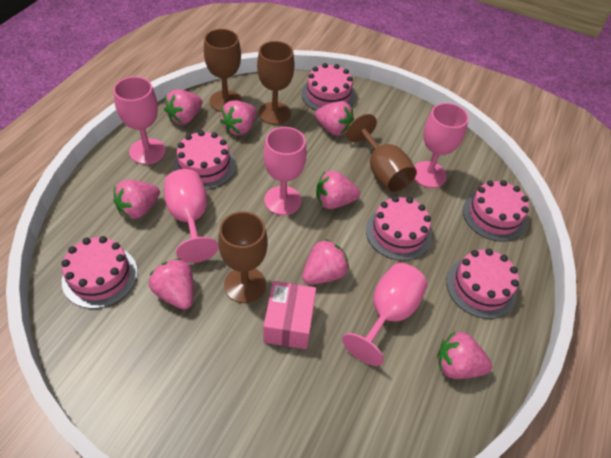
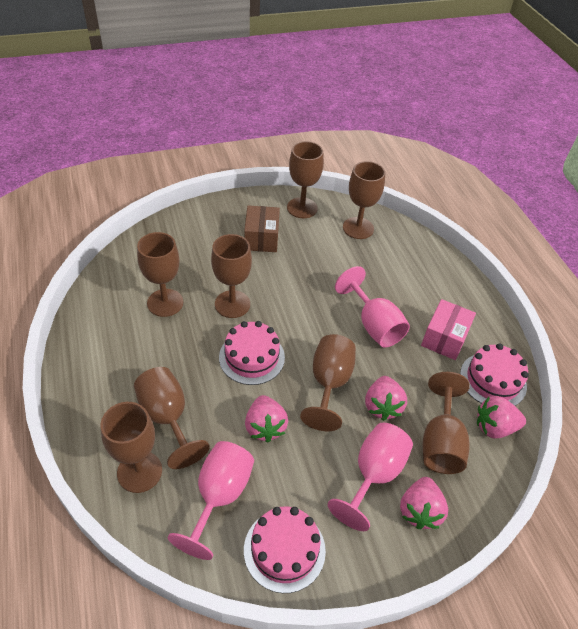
brown box: none = 0 -> [244,205,280,252] = 1
brown goblet: [204,29,242,112] [218,211,268,303] [257,41,295,125] [346,114,417,193] = 4 -> [101,402,162,493] [134,367,210,469] [137,232,183,317] [211,234,252,318] [287,141,324,218] [300,334,356,431] [343,161,385,239] [423,372,470,474] = 8
pink cake: [61,236,138,309] [173,130,236,189] [301,63,356,111] [366,196,432,261] [446,249,519,319] [463,180,529,242] = 6 -> [219,321,285,385] [244,507,326,593] [460,343,529,406] = 3
pink goblet: [113,76,166,165] [164,169,218,263] [263,127,307,215] [342,263,428,366] [414,103,469,188] = 5 -> [168,441,254,560] [327,423,413,531] [335,266,410,348] = 3
pink strawberry: [113,180,160,219] [149,258,194,309] [164,90,203,125] [220,101,257,135] [302,239,349,285] [315,101,354,136] [316,171,360,209] [437,331,492,379] = 8 -> [245,395,288,442] [365,376,407,421] [400,477,448,529] [477,396,526,438] = 4

